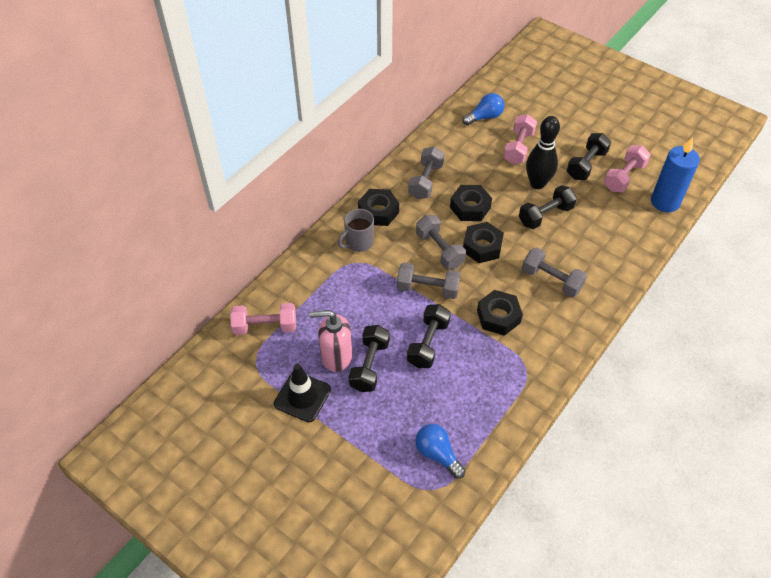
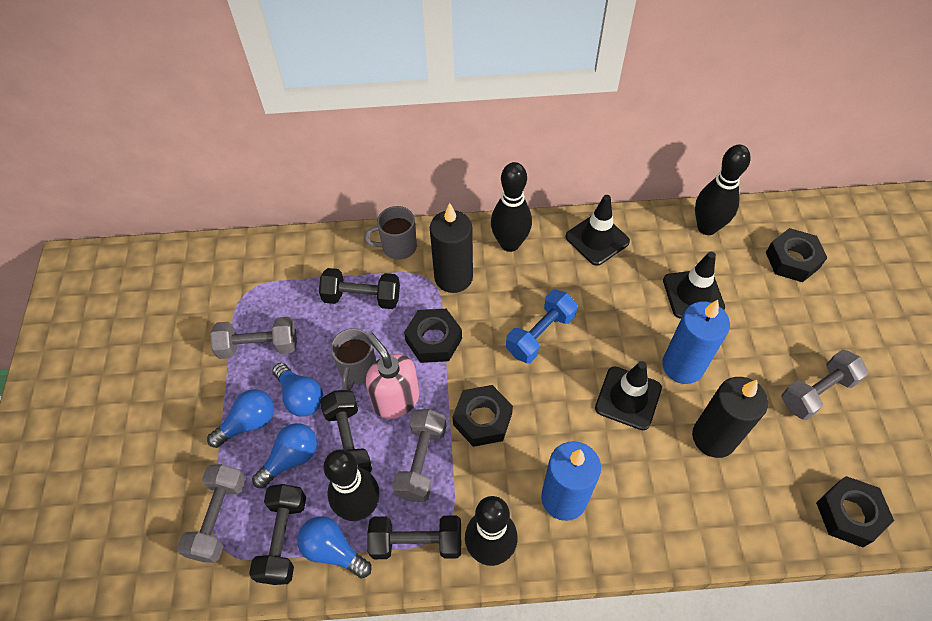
black bowling pin: [526,116,560,189] = 1 -> [324,449,380,521] [465,496,517,566] [491,162,532,252] [695,144,751,235] = 4
black candle: none = 0 -> [430,203,473,293] [692,377,768,458] = 2
black traffic cone: [274,364,331,422] = 1 -> [565,195,630,266] [595,361,662,430] [663,252,725,318] = 3
blue candle: [651,137,700,212] = 1 -> [541,441,601,521] [662,300,730,384] = 2
blue dumbbell: none = 0 -> [506,290,577,363] = 1
blue light bulb: [415,424,466,479] [462,93,504,125] = 2 -> [207,389,274,448] [252,423,317,488] [272,363,323,417] [297,516,372,579] = 4
grey mug: [338,209,374,252] = 1 -> [331,328,376,390] [364,206,417,260] = 2
pink dumbbell: [230,303,296,335] [503,114,537,164] [604,145,651,192] = 3 -> none = 0

